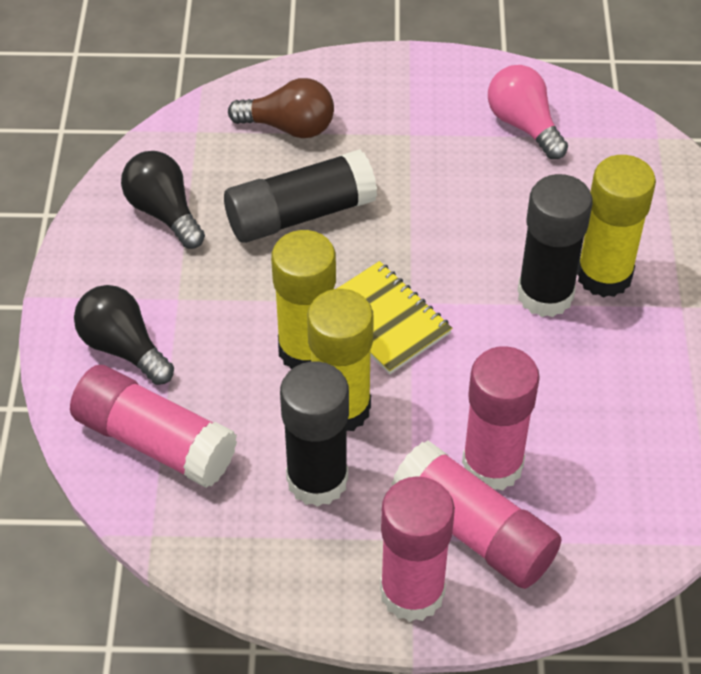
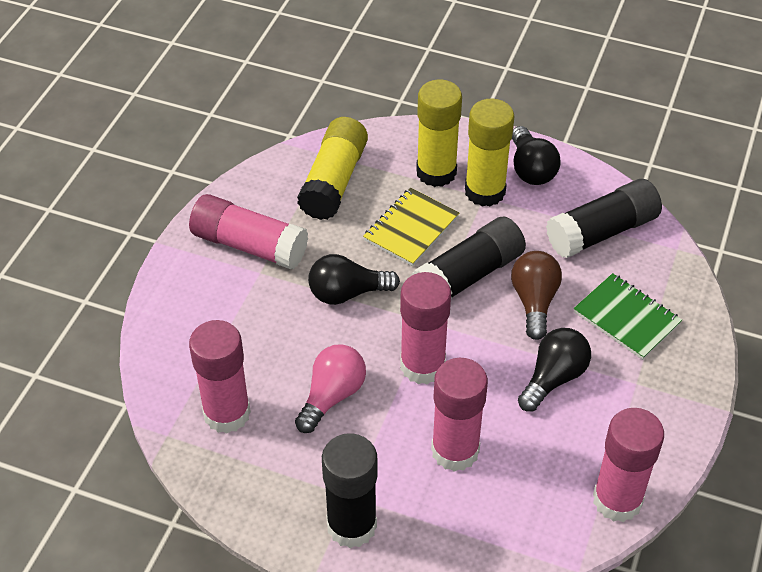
black light bulb: [74,285,174,385] [121,151,205,249] = 2 -> [308,254,400,305] [512,126,560,185] [518,328,591,412] = 3
green notebook: none = 0 -> [574,273,682,360] = 1
pink glue stick: [70,365,237,488] [380,476,455,622] [391,440,562,589] [462,346,540,490] = 4 -> [189,194,308,269] [189,320,251,433] [400,272,451,384] [431,358,488,472] [593,408,664,522] = 5

